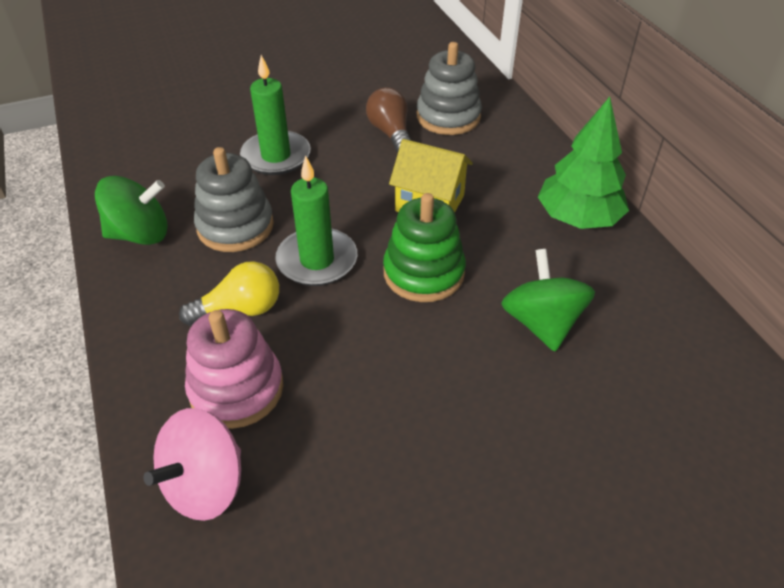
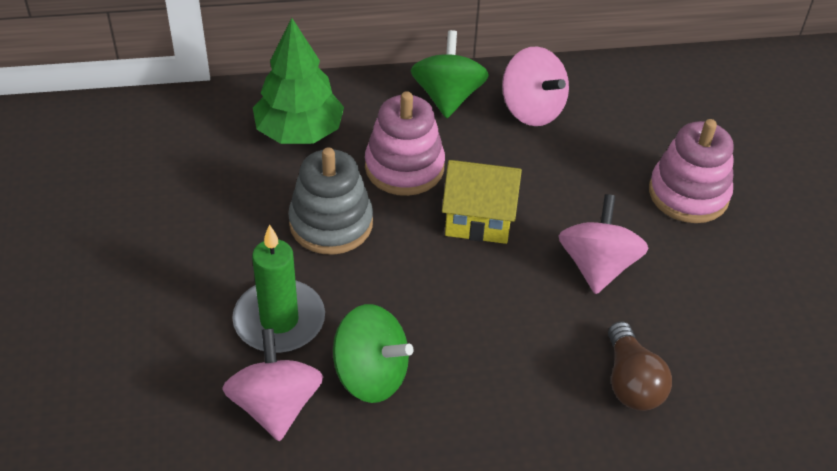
green candle: [240,55,311,175] [275,155,357,286] = 2 -> [232,224,325,353] = 1
green stacking toy: [383,193,466,302] = 1 -> none = 0
grey stacking toy: [194,147,274,252] [417,42,482,135] = 2 -> [288,147,373,255] = 1
pink spinning top: [143,408,241,521] = 1 -> [222,328,324,441] [502,47,569,126] [559,194,649,294] = 3
pink stacking toy: [185,309,284,429] = 1 -> [365,91,445,196] [649,119,734,223] = 2
yellow light bulb: [179,261,279,326] = 1 -> none = 0

